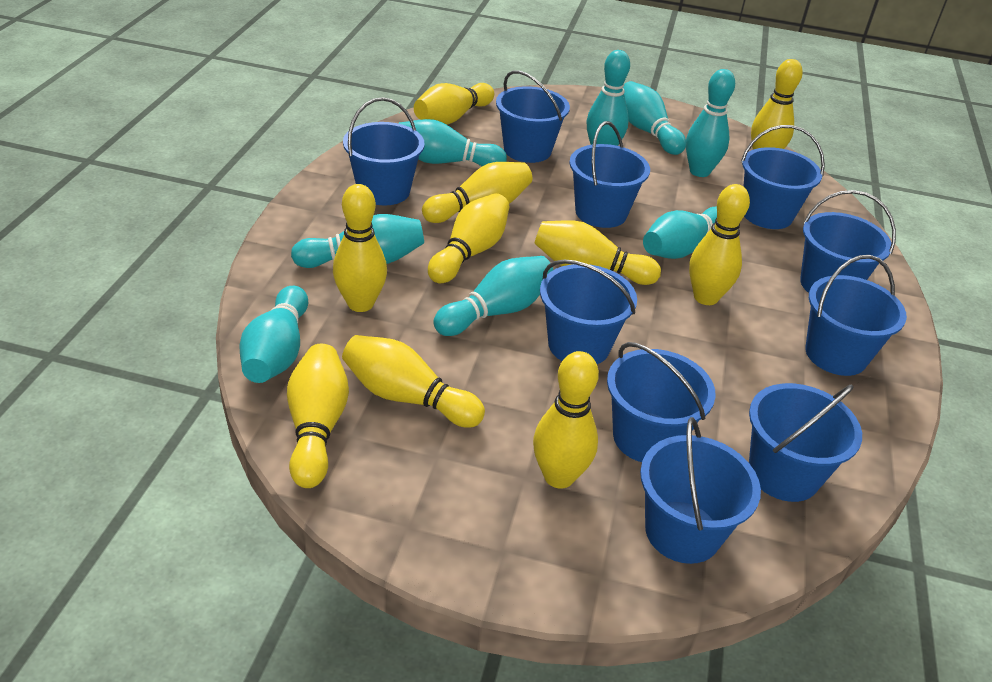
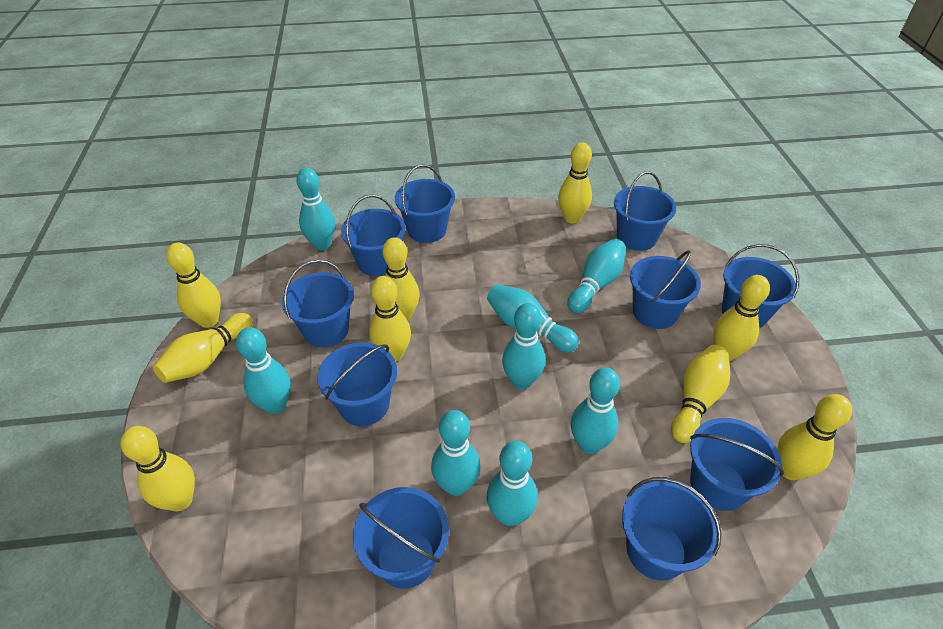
yellow bowling pin: [287,344,349,488] [333,184,387,312] [342,335,485,428] [414,83,494,125] [422,162,533,223] [428,193,509,283] [533,351,599,489] [534,220,661,285] [689,184,750,305] [751,59,803,150] = 10 -> [120,426,195,511] [153,313,253,383] [166,243,221,328] [369,276,411,362] [382,237,420,321] [558,142,592,223] [671,345,730,443] [713,275,770,361] [777,394,852,480] = 9

